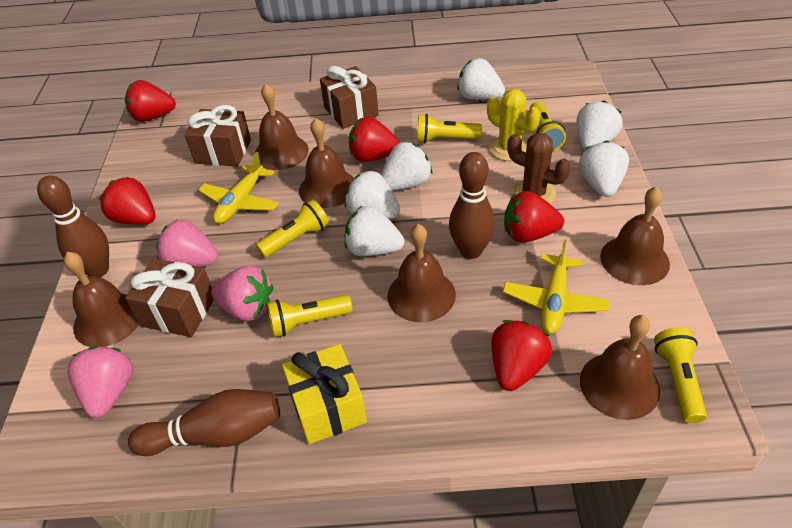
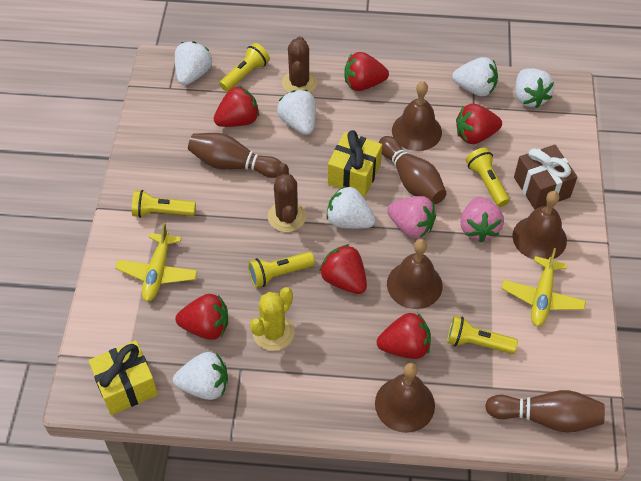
brown bell: [64,252,139,347] [255,83,309,170] [299,118,354,208] [388,224,456,322] [580,315,660,420] [600,186,670,285] = 6 -> [375,363,435,433] [387,239,443,309] [392,81,442,151] [513,191,567,260] = 4
brown cactus: [507,133,571,204] = 1 -> [268,163,306,232] [282,36,317,93] = 2
brown gift: [125,258,214,337] [184,105,251,167] [320,66,379,129] = 3 -> [514,145,577,210] = 1
pink strawberry: [67,346,133,418] [156,220,218,267] [211,266,274,321] = 3 -> [387,196,436,238] [460,196,504,242] = 2
red strawberry: [99,177,155,225] [125,80,176,122] [349,116,400,162] [491,320,552,391] [504,191,564,242] = 5 -> [176,294,228,340] [214,86,259,127] [319,244,367,294] [344,52,389,91] [377,312,431,359] [456,104,502,144] = 6
yellow gift: [282,344,367,444] = 1 -> [88,340,158,415] [328,130,382,197] = 2

